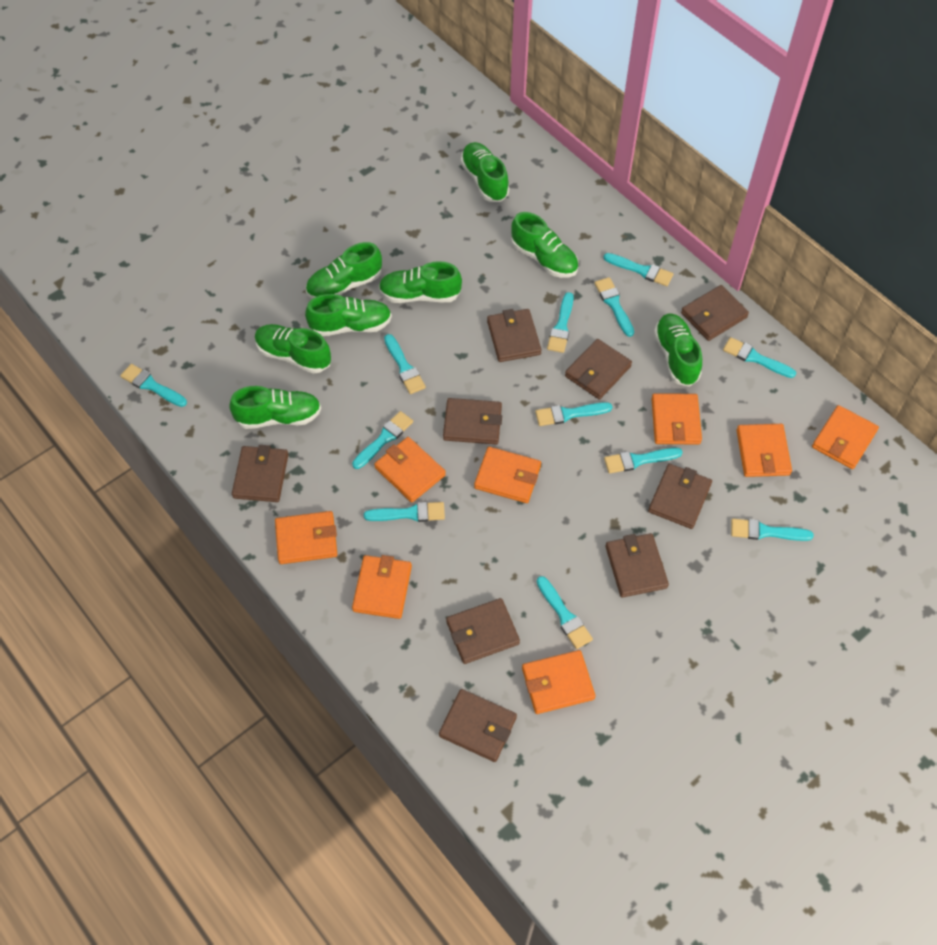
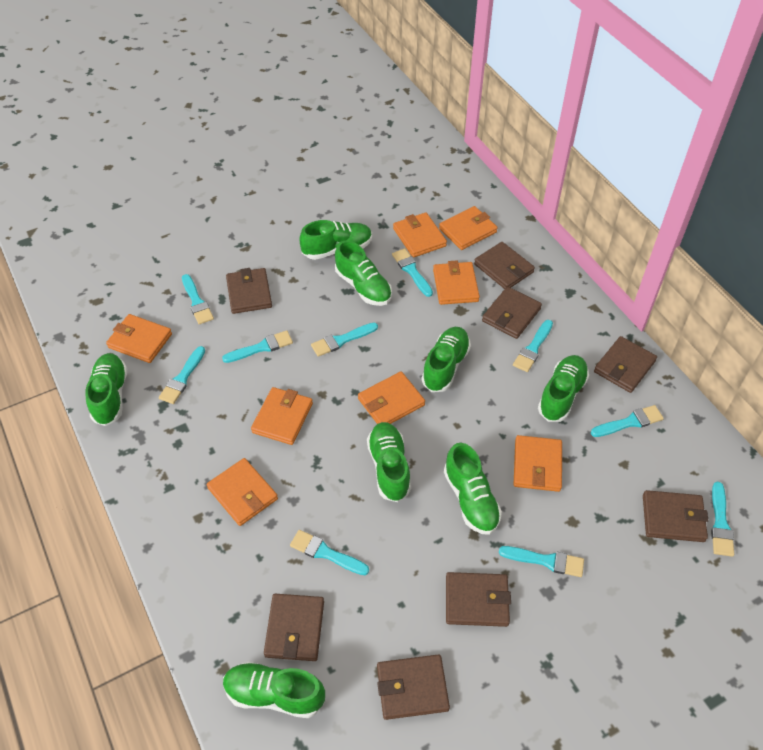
brown wallet: [232,445,288,502] [439,689,517,762] [443,398,502,444] [446,598,520,664] [487,309,541,362] [565,339,632,399] [606,533,669,597] [648,464,712,529] [681,285,749,341] = 9 -> [226,268,272,314] [264,594,324,661] [377,654,450,720] [446,572,511,627] [474,242,535,289] [482,287,542,339] [594,336,657,393] [643,490,709,542] = 8
turquoise brush: [120,364,187,407] [352,411,413,469] [364,502,445,522] [384,334,426,394] [535,402,612,426] [537,576,593,649] [547,292,574,353] [594,277,634,337] [604,253,674,286] [604,448,683,474] [723,337,796,378] [731,519,814,541] = 12 -> [159,346,205,404] [182,274,214,324] [222,330,293,363] [290,530,369,575] [311,323,378,357] [392,248,433,297] [499,546,584,577] [513,320,553,372] [591,405,664,437] [711,482,734,557] = 10

